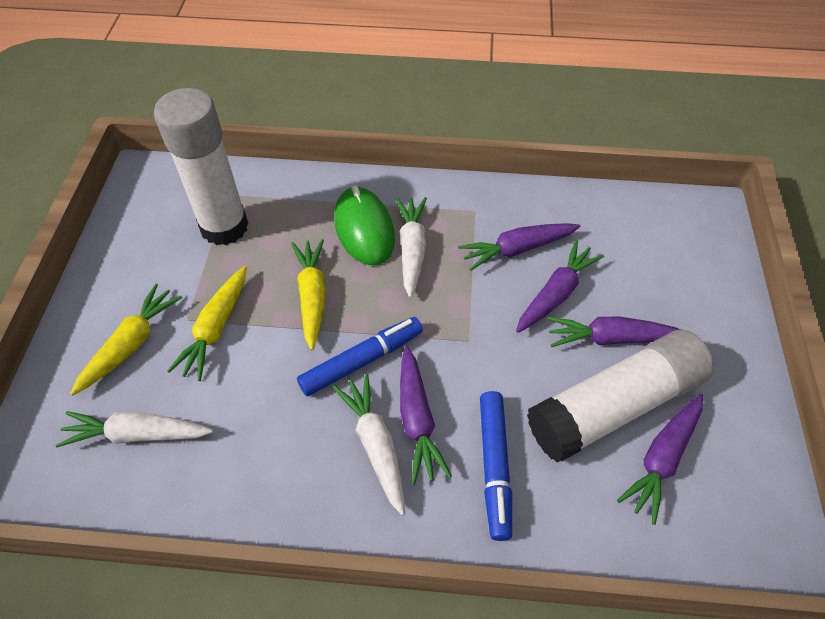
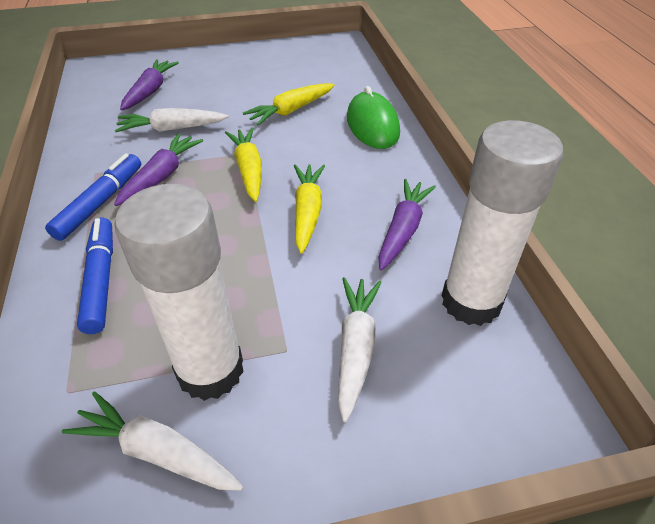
purple carrot: [400,346,452,484] [458,223,580,271] [516,240,604,333] [547,316,681,347] [617,394,703,525] = 5 -> [114,133,203,206] [120,59,179,110] [379,179,436,270] = 3

